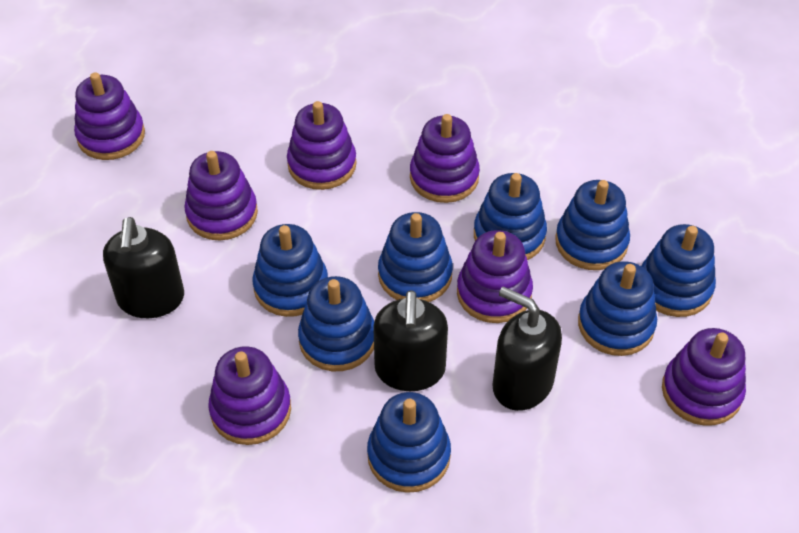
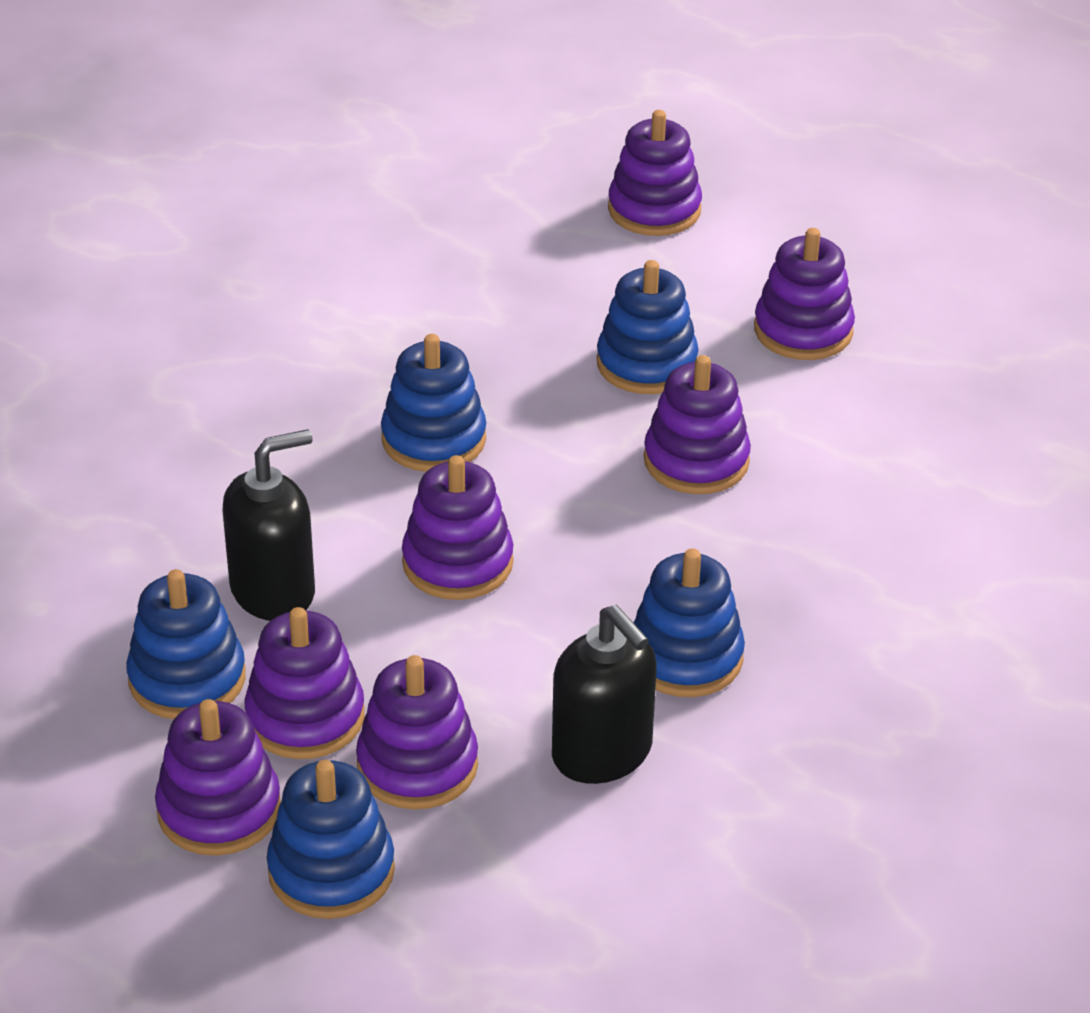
black soap dispenser: [103,217,184,318] [373,290,448,391] [492,287,562,411] = 3 -> [223,429,315,621] [552,605,657,784] = 2
blue stacking toy: [253,224,328,317] [298,276,374,371] [367,392,451,493] [378,212,453,302] [474,173,547,260] [555,180,630,270] [578,261,657,356] [642,224,716,317] = 8 -> [126,569,246,719] [267,760,395,919] [381,334,486,472] [597,260,698,394] [633,548,745,697] = 5

